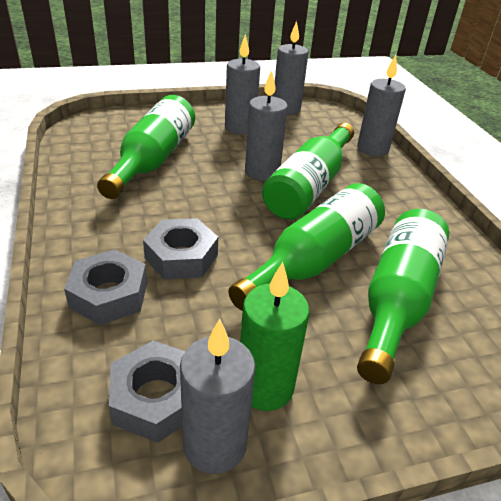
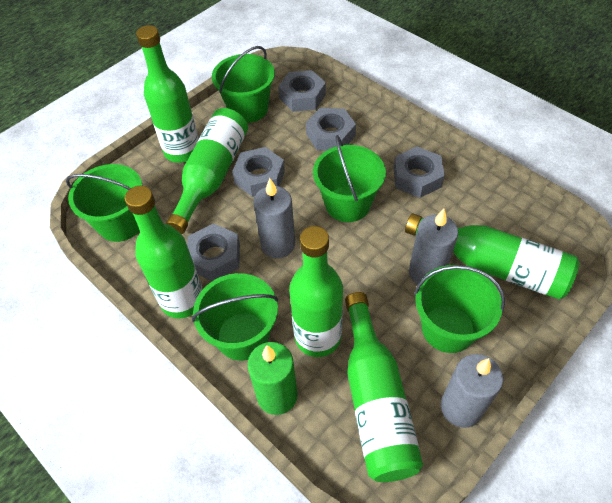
green bottle: [97,95,195,199] [228,183,385,311] [262,123,354,220] [357,209,449,384] = 4 -> [125,186,203,318] [136,25,199,163] [166,108,248,234] [289,226,343,357] [345,292,423,482] [405,213,580,299] = 6
green bucket: none = 0 -> [66,164,143,242] [192,273,278,361] [212,46,275,123] [313,135,386,222] [414,265,505,353] = 5
grey candle: [180,319,256,474] [225,34,260,135] [245,70,288,181] [273,21,309,115] [357,55,406,156] = 5 -> [254,178,295,258] [409,208,458,285] [441,354,503,428] = 3
grey nut: [64,249,147,325] [109,340,186,443] [143,218,218,280] = 3 -> [187,223,240,281] [232,147,285,197] [278,70,326,112] [306,108,356,151] [394,147,445,198] = 5

